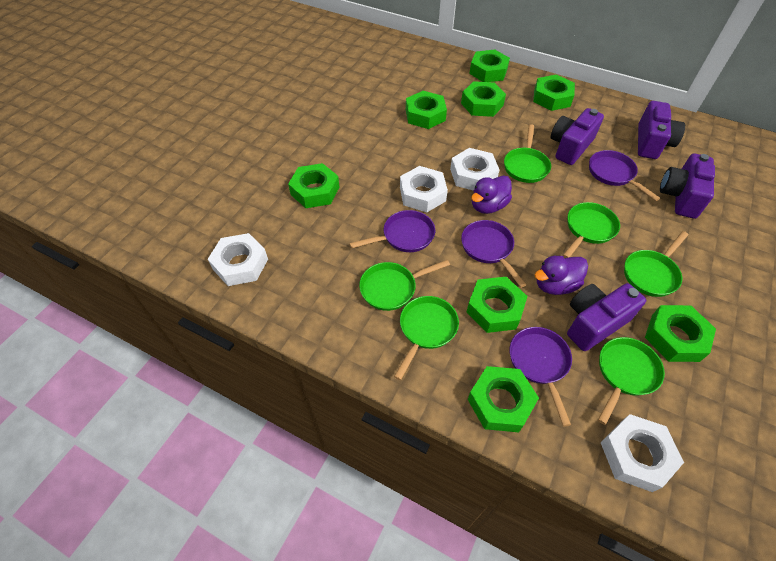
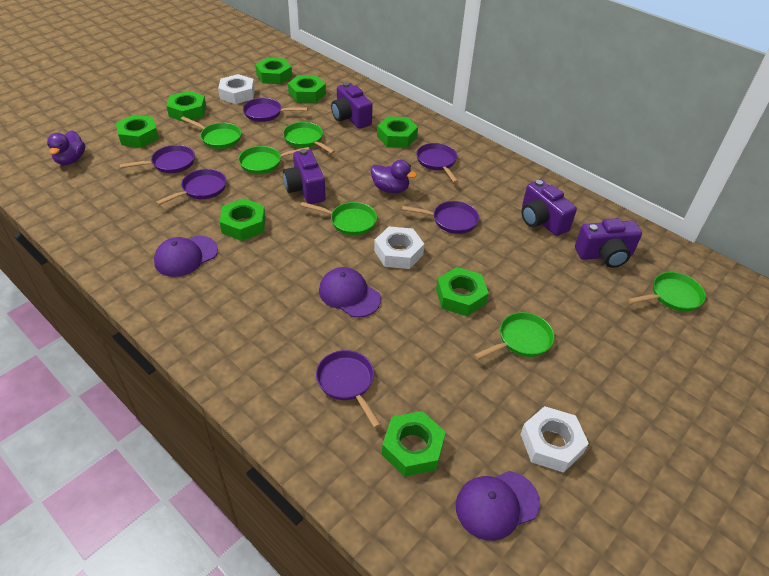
purple cap: none = 0 -> [154,236,218,277] [319,267,381,318] [456,471,540,541] = 3
purple pan: [349,210,435,252] [461,220,526,288] [510,327,572,426] [589,150,660,201] = 4 -> [119,145,195,173] [156,169,226,205] [243,98,308,122] [316,350,381,428] [402,201,479,234] [416,143,458,183] = 6
white nut: [208,233,268,286] [400,166,448,212] [450,148,499,191] [601,414,684,492] = 4 -> [218,74,255,104] [374,227,424,269] [521,406,589,473] = 3

